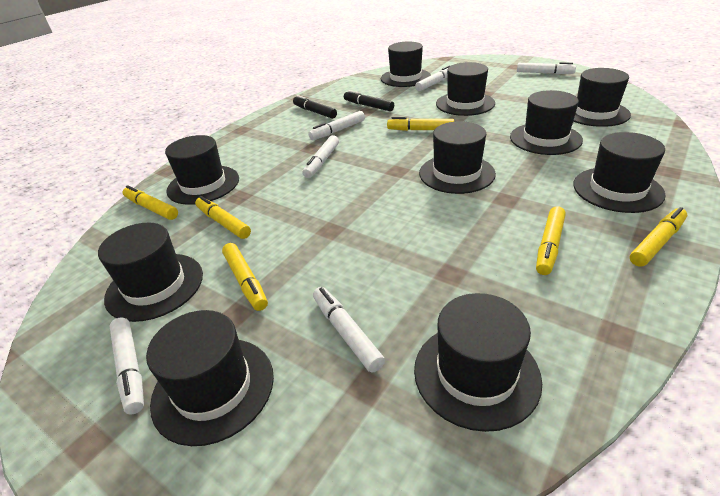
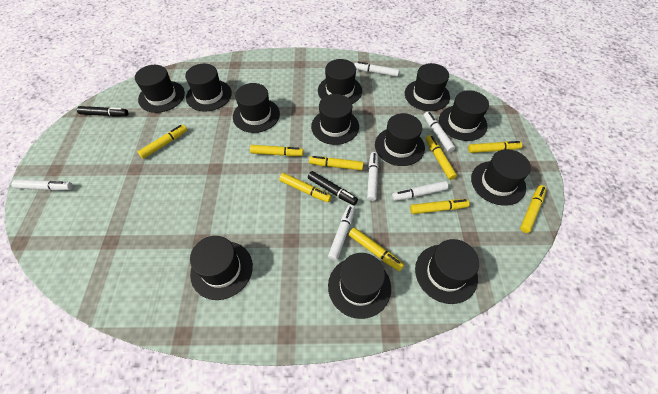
black hat: [98,223,203,322] [146,310,274,446] [165,135,239,205] [381,41,431,87] [414,293,542,432] [419,121,496,194] [436,62,495,116] [510,90,583,155] [573,68,631,127] [574,132,666,213] = 10 -> [135,65,185,113] [185,64,232,112] [190,236,253,300] [233,83,280,133] [311,94,359,145] [318,59,362,104] [328,253,391,319] [375,113,425,166] [405,63,450,111] [415,239,479,304] [439,90,489,141] [471,149,531,206] = 12
yellow marker: [123,185,178,220] [195,196,251,239] [222,243,268,311] [387,117,454,131] [536,206,566,275] [630,207,687,267] = 6 -> [138,125,187,159] [250,145,304,156] [279,173,332,202] [309,156,363,170] [349,228,404,271] [410,199,470,214] [426,135,457,180] [468,141,522,153] [520,185,546,233] = 9

